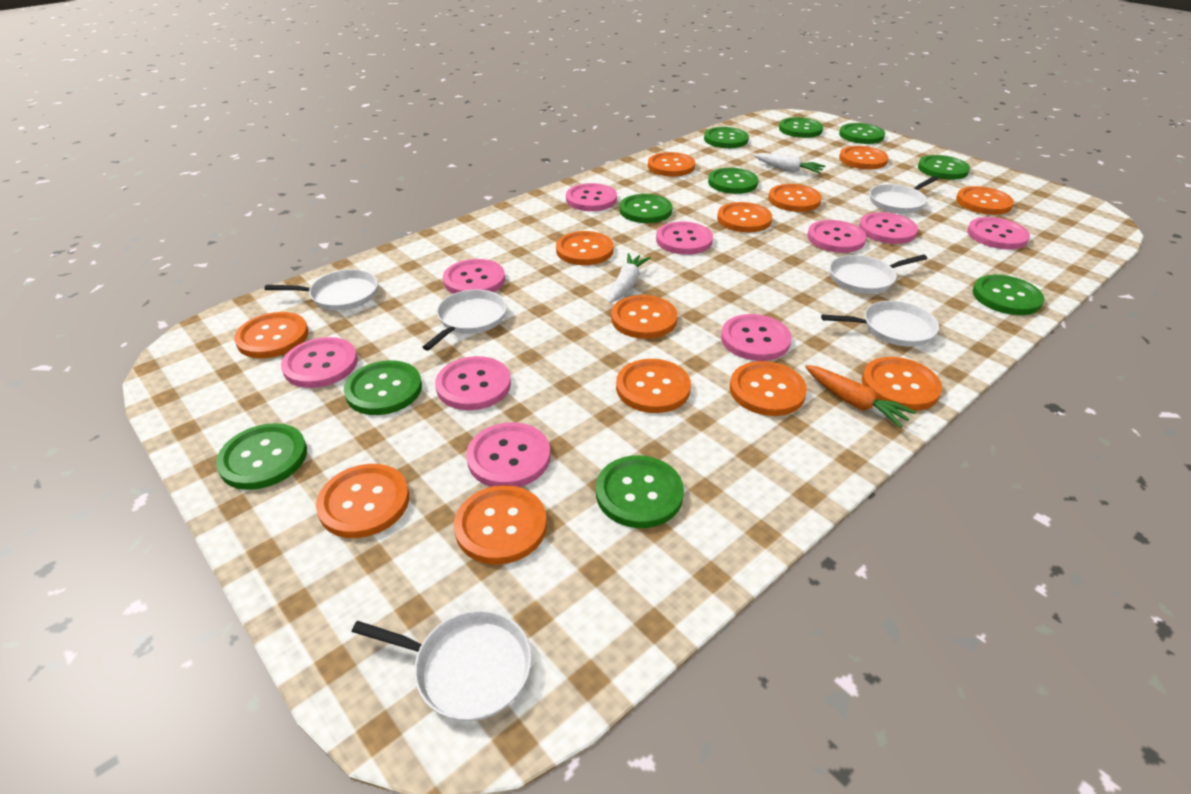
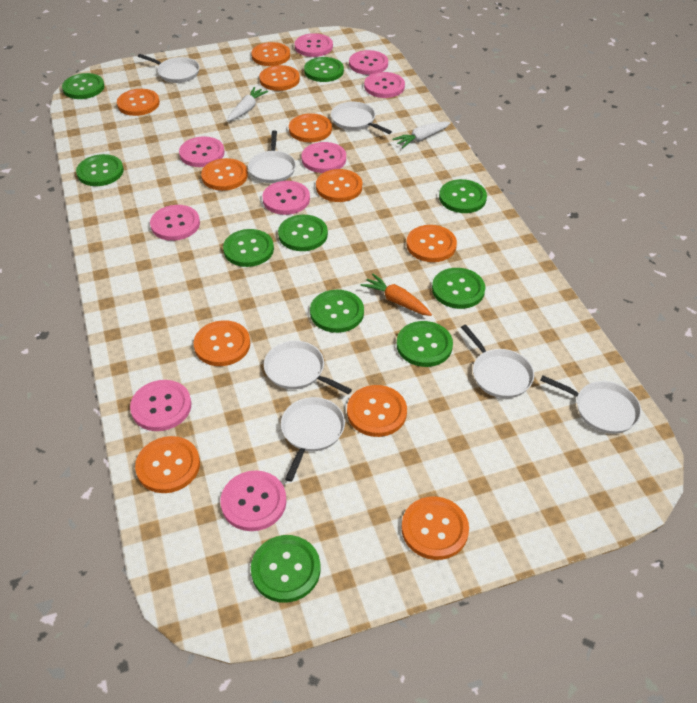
orange button: [234,312,309,358] [316,464,409,538] [454,485,547,565] [556,231,614,265] [611,295,677,339] [616,359,691,413] [648,152,695,177] [717,202,772,233] [730,361,807,416] [768,184,822,212] [839,146,888,169] [862,357,942,411] [956,186,1014,215] = 13 -> [117,89,160,116] [135,436,200,493] [193,320,250,366] [201,158,248,191] [251,42,290,66] [259,65,300,91] [289,113,332,142] [316,169,362,202] [347,385,407,437] [401,497,469,560] [406,225,457,262] = 11
pink button: [281,337,358,388] [435,356,511,410] [443,259,505,294] [466,423,550,487] [566,183,617,211] [656,222,713,255] [721,314,792,361] [807,220,866,253] [859,212,918,244] [967,217,1030,249] = 10 -> [130,380,191,431] [150,205,200,241] [179,136,224,167] [221,471,286,531] [262,181,310,215] [295,33,333,57] [301,142,346,173] [349,50,388,75] [364,72,405,98] = 9
white pan: [265,270,378,311] [352,610,532,721] [422,290,507,351] [821,301,939,347] [829,254,927,294] [870,176,938,214] = 6 -> [138,54,200,83] [248,130,296,183] [264,341,352,394] [281,397,345,482] [331,102,392,134] [461,324,534,398] [540,375,641,434] = 7

